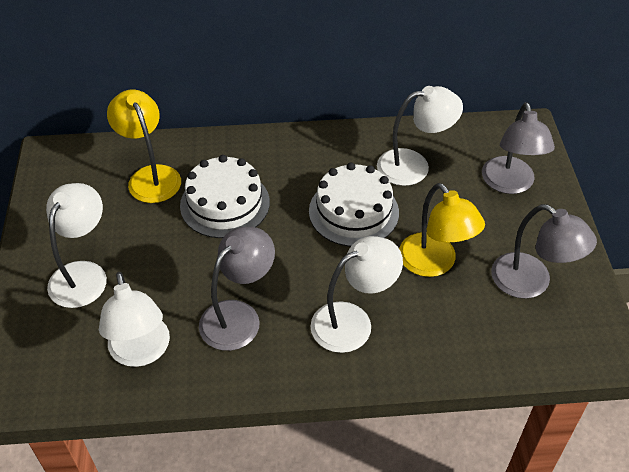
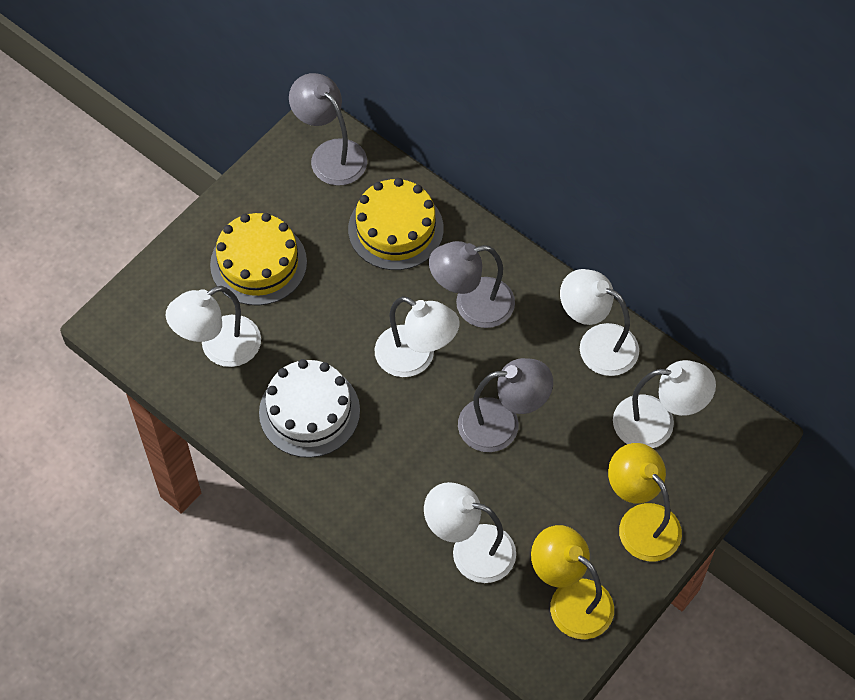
white cake: [180,155,270,238] [309,163,399,247] = 2 -> [259,359,360,458] = 1
white lamp: [46,183,107,308] [99,272,170,367] [310,236,403,353] [377,86,463,186] = 4 -> [166,286,261,367] [374,296,460,377] [424,482,516,583] [560,269,639,376] [613,360,716,448] = 5
yellow cake: none = 0 -> [210,213,307,306] [348,178,444,270] = 2

